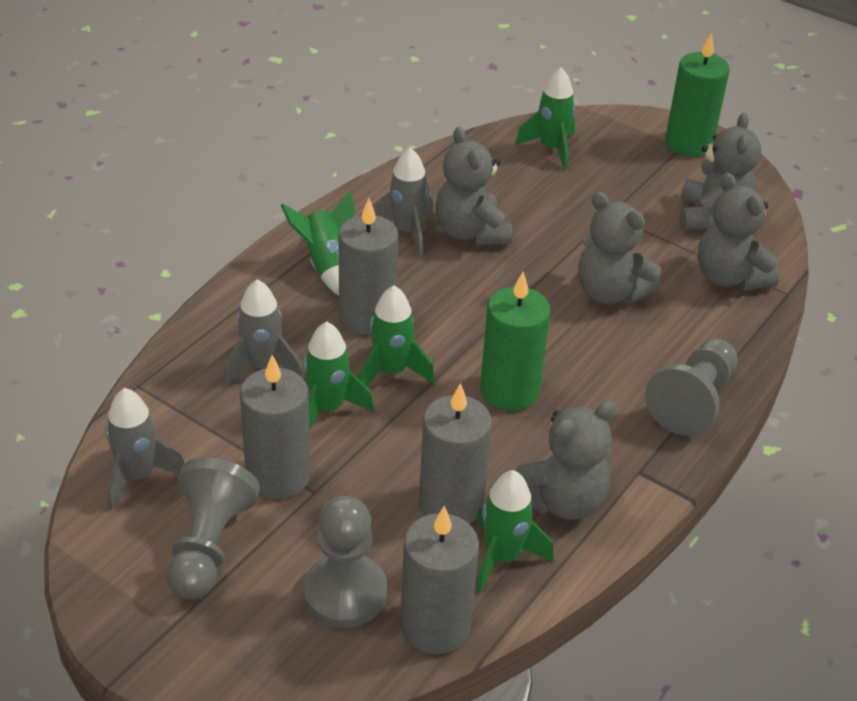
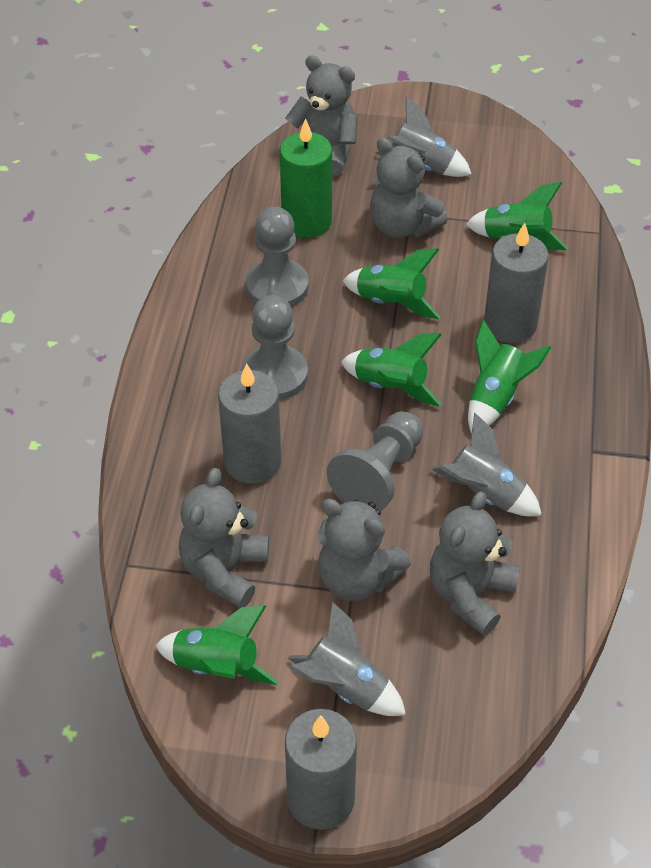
green candle: [480,272,551,411] [665,32,730,157] = 2 -> [280,118,332,238] = 1
grey candle: [240,355,311,499] [338,198,398,335] [400,506,479,654] [419,383,492,524] = 4 -> [218,363,281,484] [285,709,357,830] [484,223,548,343] = 3

